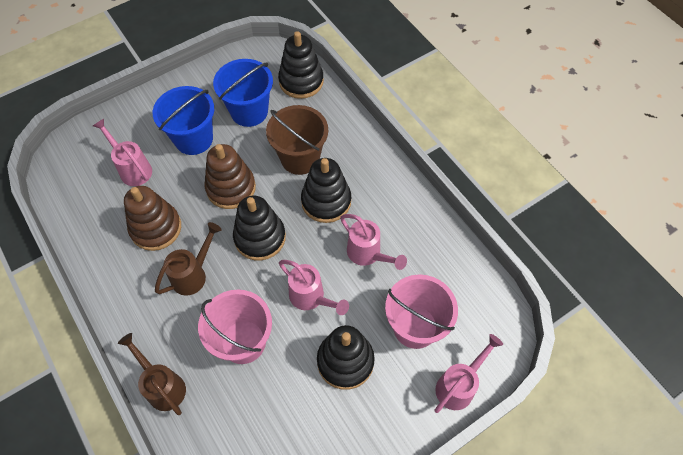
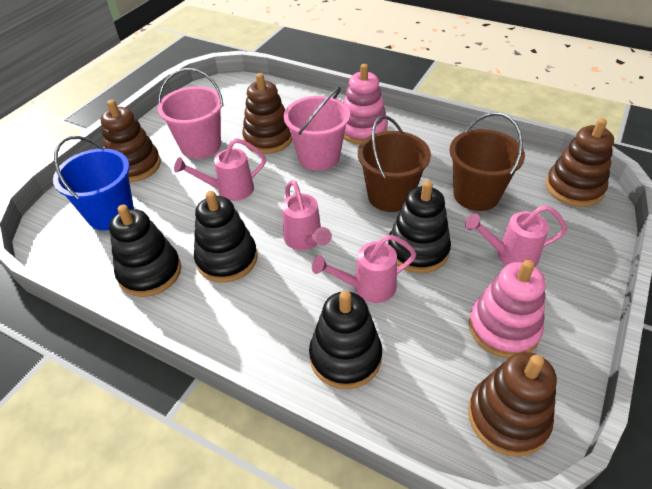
blue bucket: [153,86,214,155] [213,59,273,127] = 2 -> [53,136,134,230] = 1
brown bucket: [266,105,328,175] = 1 -> [358,115,431,212] [450,112,525,211] = 2
brown stacking toy: [124,186,181,251] [205,144,256,209] = 2 -> [101,100,161,182] [242,73,292,154] [468,352,557,457] [546,118,614,207] = 4
brown watering can: [118,333,186,415] [155,222,222,296] = 2 -> none = 0
pink stacking toy: none = 0 -> [343,64,388,144] [469,260,546,358] = 2

